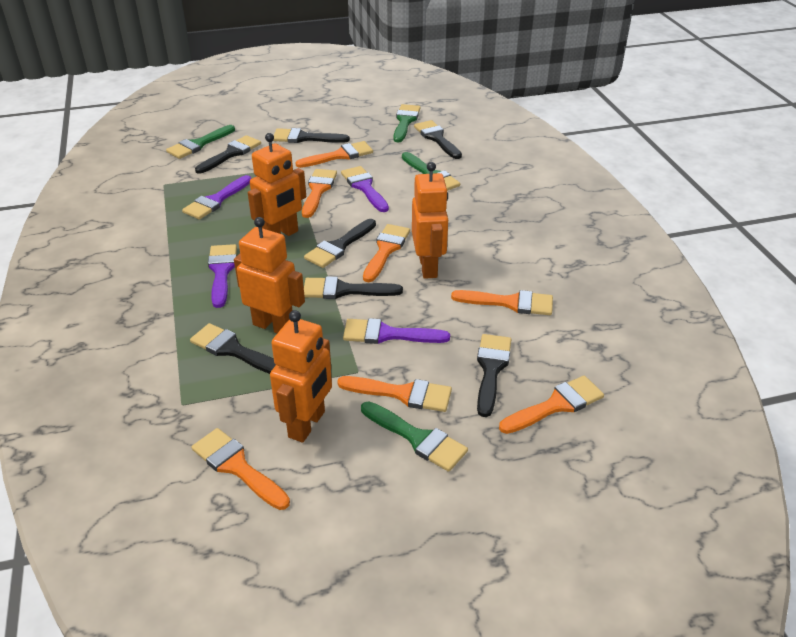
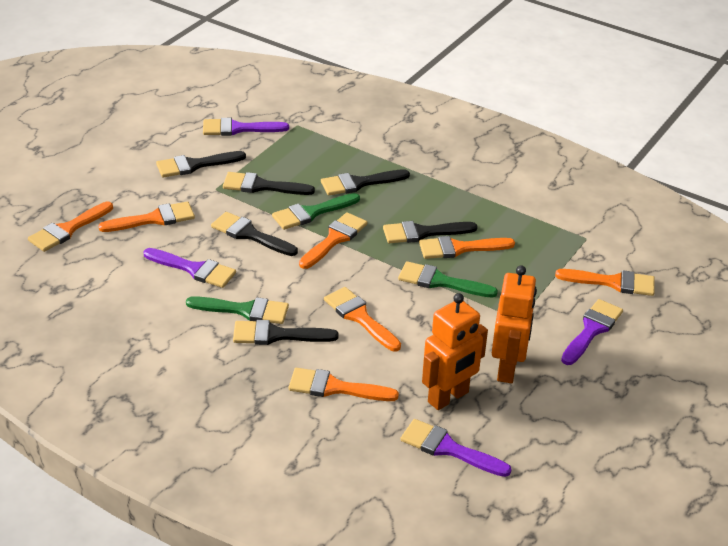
black brush: [190,323,276,374] [195,135,261,174] [273,128,350,143] [304,219,376,268] [304,276,403,299] [414,120,462,159] [477,334,512,417] = 7 -> [156,151,246,178] [211,212,298,256] [223,172,315,195] [233,320,339,345] [321,169,410,195] [383,221,478,243] = 6
green brush: [166,125,235,159] [361,401,468,472] [393,104,421,143] [402,152,460,191] = 4 -> [186,296,289,324] [272,193,360,230] [398,261,498,298] = 3
orange robot: [234,217,305,333] [248,133,306,236] [270,310,332,442] [412,162,448,279] = 4 -> [422,293,488,410] [492,266,537,383] = 2

